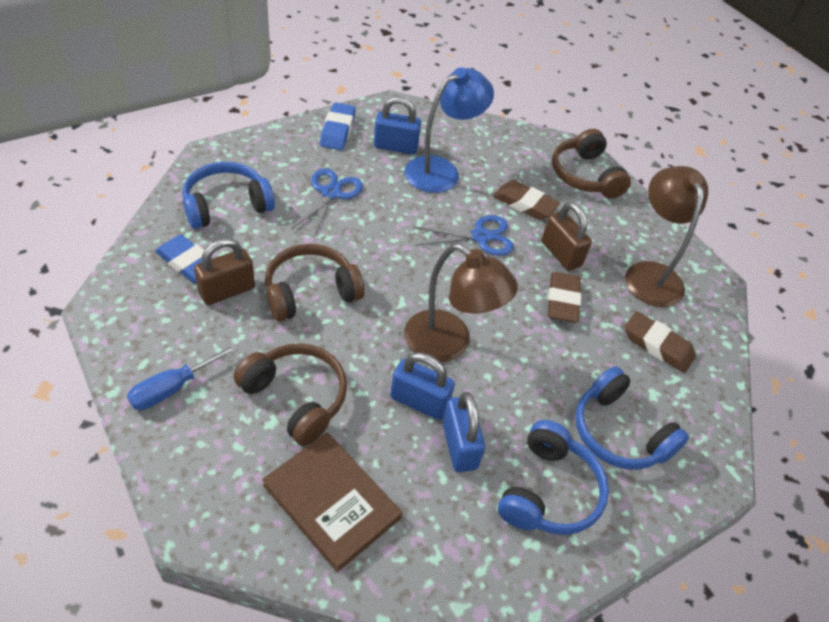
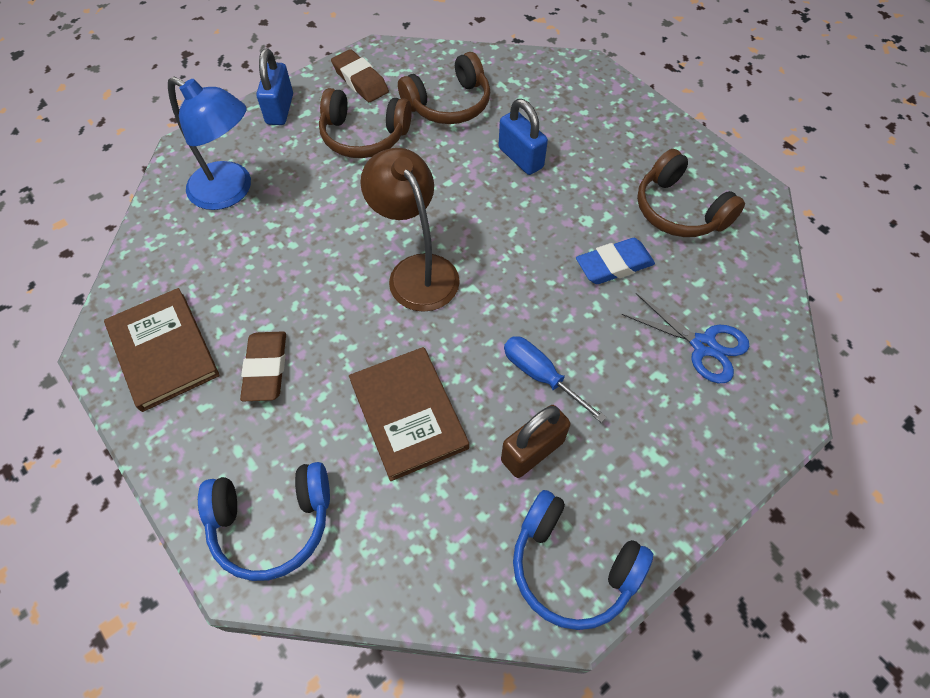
blue eraser: [155,234,212,283] [320,102,356,150] = 2 -> [576,238,655,284] = 1
blue headphones: [182,162,275,229] [498,420,609,535] [575,366,689,470] = 3 -> [198,462,330,581] [513,490,653,630] = 2
blue padlock: [374,97,421,155] [390,352,455,420] [442,392,485,472] = 3 -> [256,49,293,125] [498,99,548,175] = 2
blue scissors: [291,169,363,237] [414,215,514,255] = 2 -> [621,293,749,383] = 1
brown book: [262,433,402,572] = 1 -> [104,288,220,412] [349,347,469,481] = 2
brown eraser: [493,180,560,220] [548,272,581,323] [625,311,696,373] = 3 -> [240,331,286,401] [331,49,389,102] = 2
brown lamp: [404,244,518,363] [625,166,708,307] = 2 -> [360,148,460,312] = 1
brown padlock: [194,238,255,305] [542,202,592,271] = 2 -> [501,405,570,478] = 1

